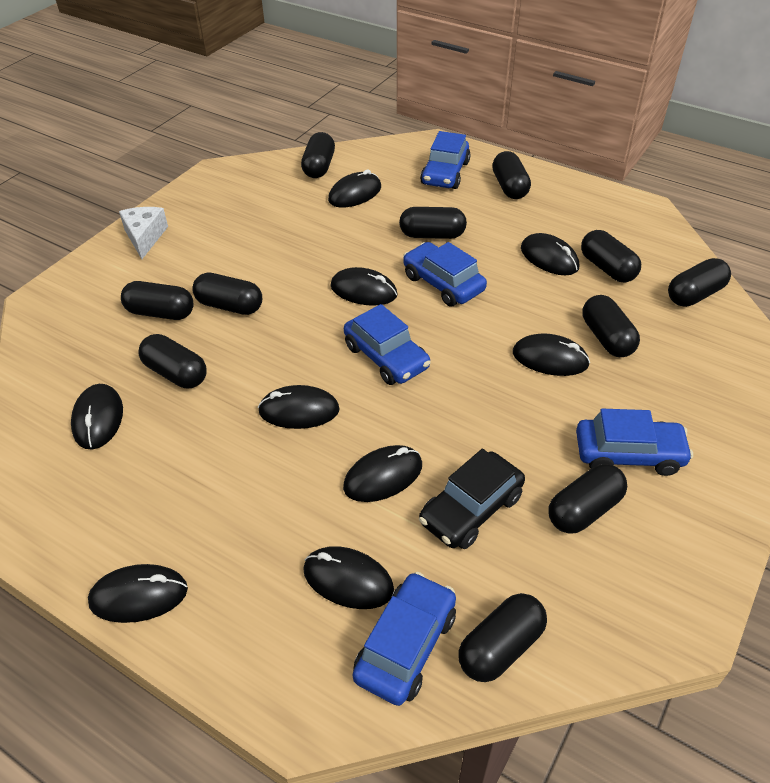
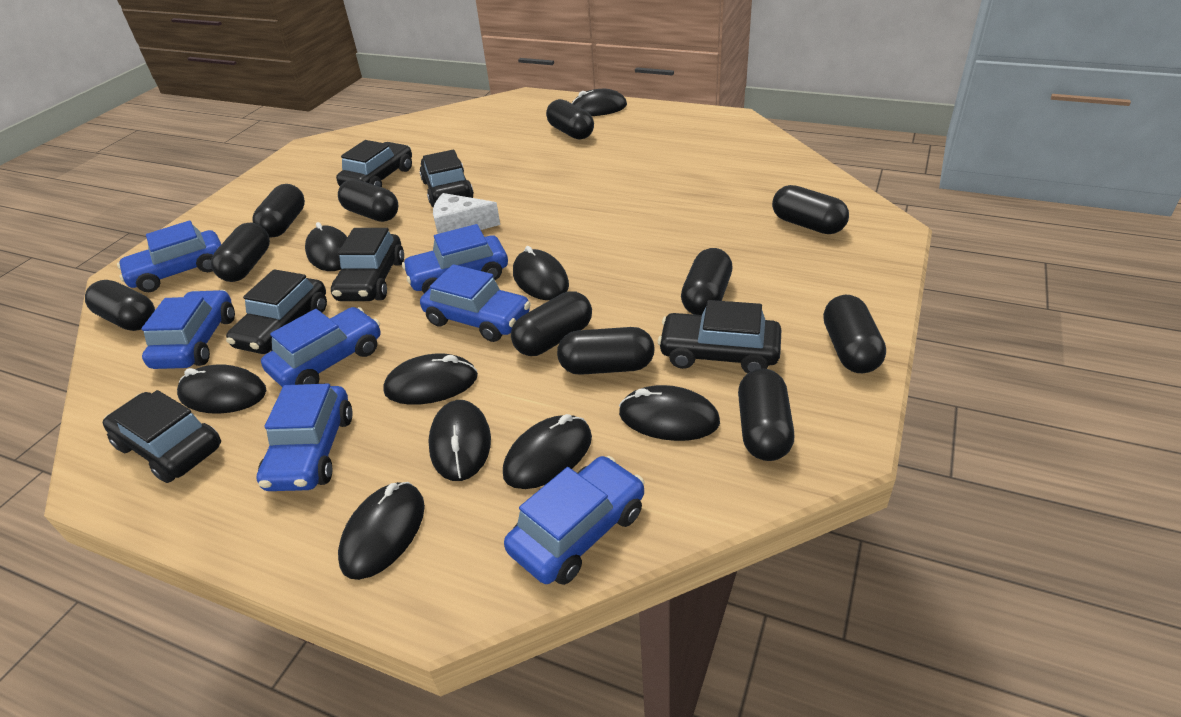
black car: [419,449,525,549] = 1 -> [103,390,221,483] [226,269,327,354] [331,228,404,301] [336,140,412,187] [419,150,474,207] [658,300,781,373] = 6
blue car: [344,304,431,385] [353,572,456,706] [403,242,487,306] [420,131,471,189] [576,409,693,476] = 5 -> [117,220,221,292] [141,290,235,369] [256,383,353,491] [261,307,380,388] [402,224,508,293] [420,264,531,342] [504,456,644,585] = 7

